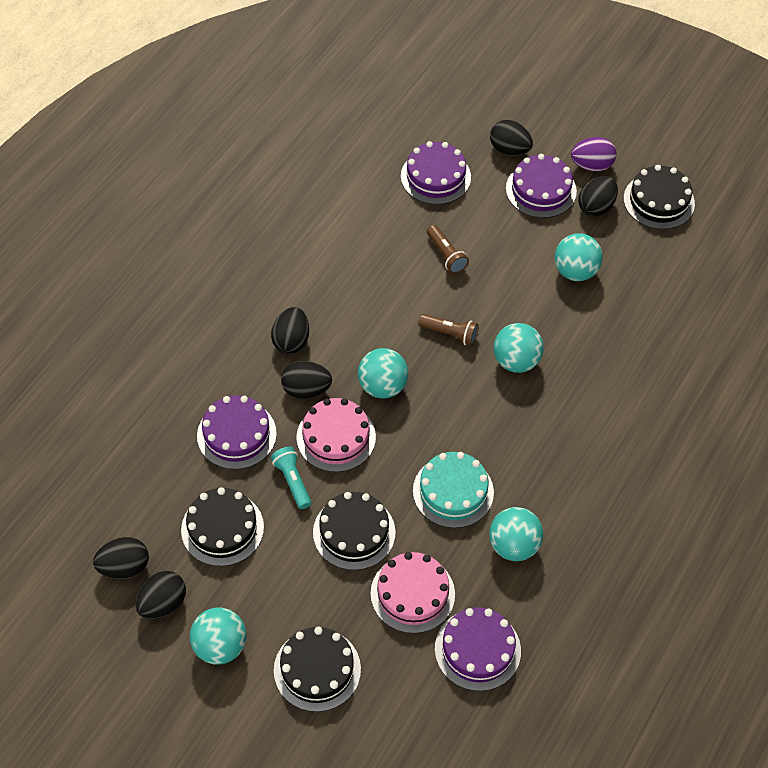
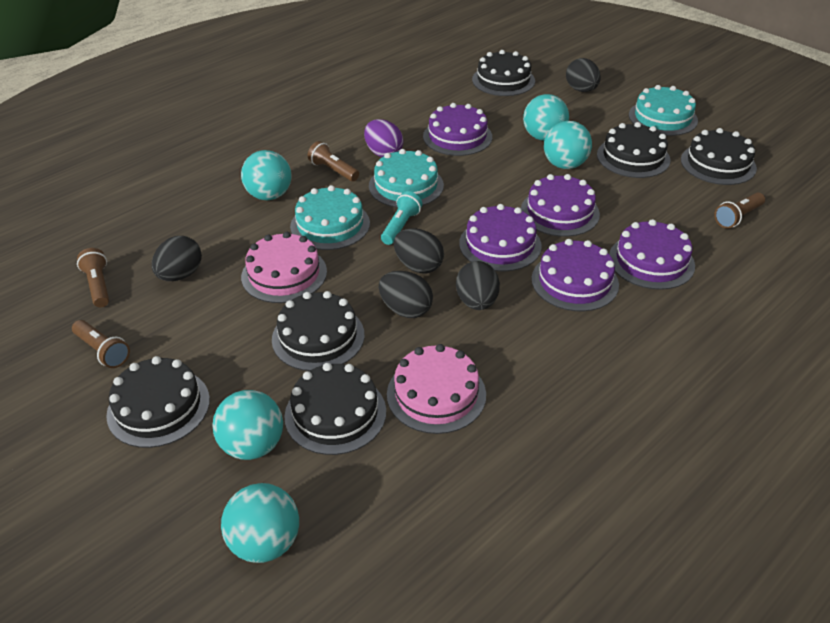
black cake: [181,487,264,566] [274,627,361,712] [313,492,396,570] [624,165,695,229] = 4 -> [106,356,210,448] [272,291,365,371] [284,363,386,455] [472,50,535,96] [597,122,670,178] [681,128,757,185] = 6
black egg: [93,537,149,579] [135,571,186,619] [271,307,309,354] [281,361,332,399] [490,120,533,156] [578,176,618,216] = 6 -> [152,236,202,281] [379,271,433,318] [394,228,444,273] [456,261,500,310] [566,58,601,92] = 5
brown flashlight: [418,314,479,346] [427,225,469,274] = 2 -> [72,320,130,368] [77,248,109,307] [308,141,359,181] [714,193,765,228] = 4
purple cake: [197,395,277,470] [401,141,471,205] [435,607,521,691] [506,154,577,218] = 4 -> [423,103,492,156] [459,204,542,272] [521,174,600,237] [531,239,619,312] [609,219,695,290] = 5
turquoise cake: [413,452,494,528] = 1 -> [290,185,370,250] [369,149,444,208] [629,85,698,136] = 3

